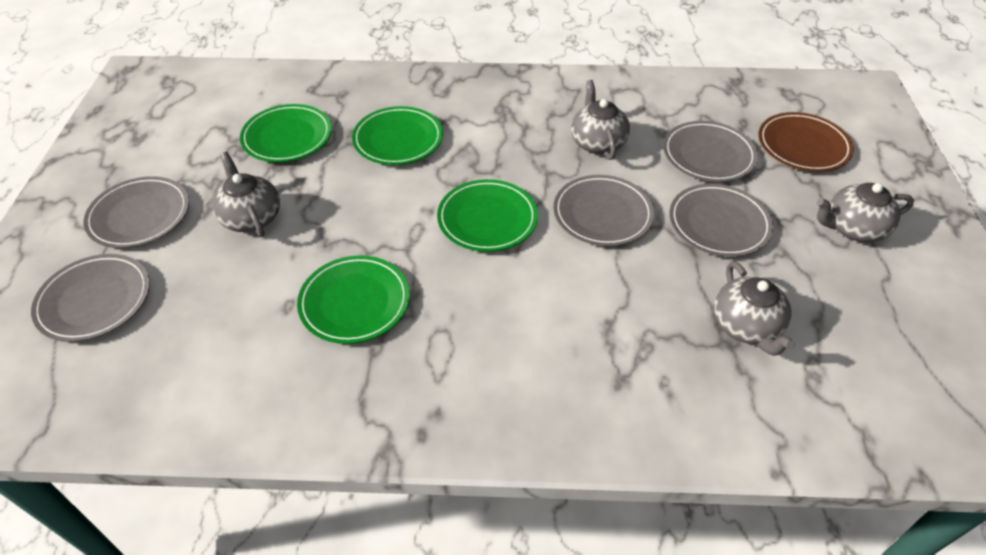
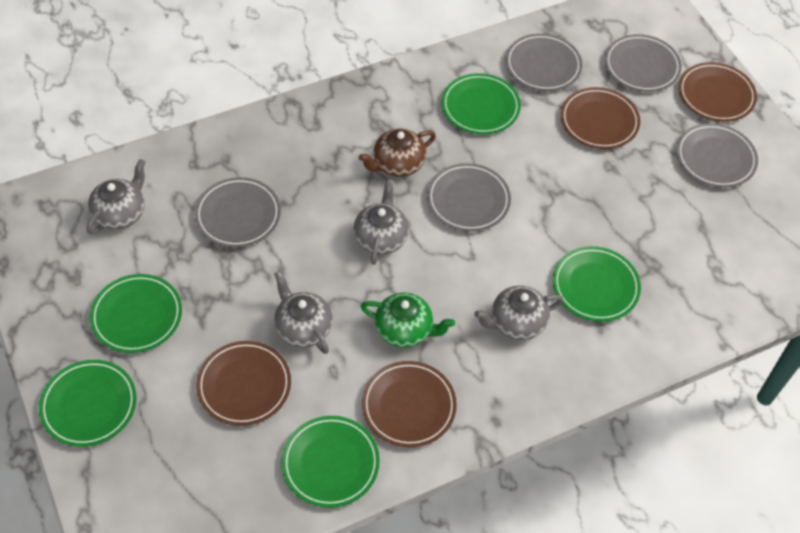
brown plate: [758,112,854,172] = 1 -> [196,341,291,426] [362,361,457,447] [561,87,640,149] [678,62,757,122] = 4
brown teapot: none = 0 -> [359,128,436,177] = 1
green plate: [240,104,332,162] [297,255,410,344] [352,106,443,165] [437,179,538,252] = 4 -> [39,360,137,447] [90,274,182,353] [281,416,380,508] [442,73,521,134] [553,246,641,322] = 5
green teapot: none = 0 -> [360,293,455,348] = 1

